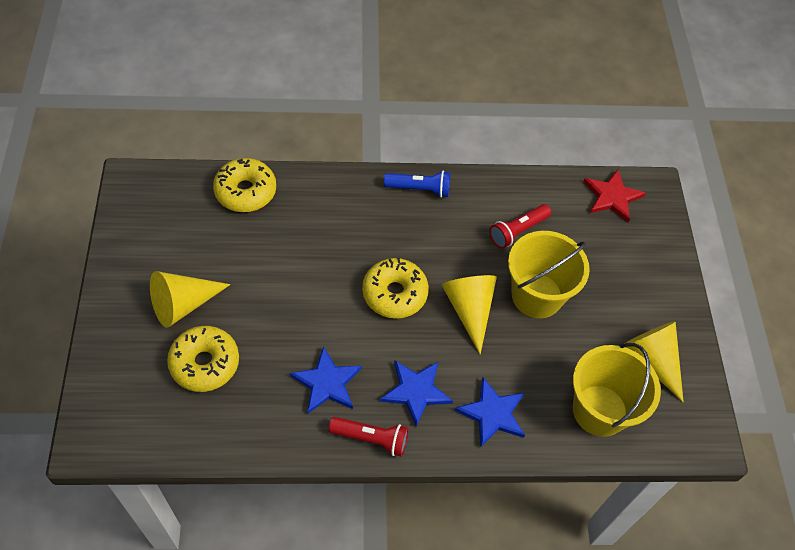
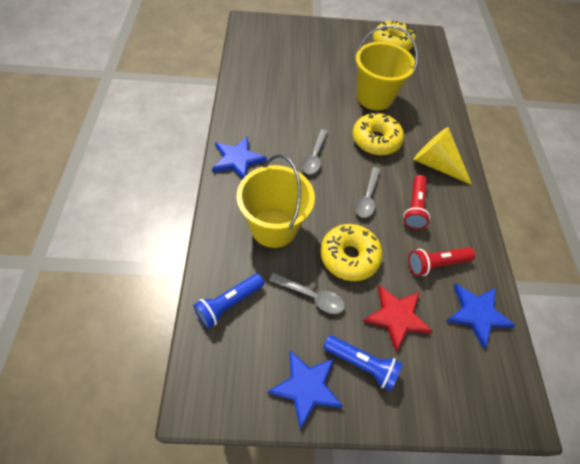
blue flashlight: [384,171,450,198] = 1 -> [194,274,264,329] [323,335,402,391] = 2
grey spoon: none = 0 -> [269,273,345,314] [302,129,328,174] [355,167,380,218] = 3
yellow cone: [150,271,231,328] [442,275,497,355] [624,321,684,402] = 3 -> [414,127,472,185] = 1

